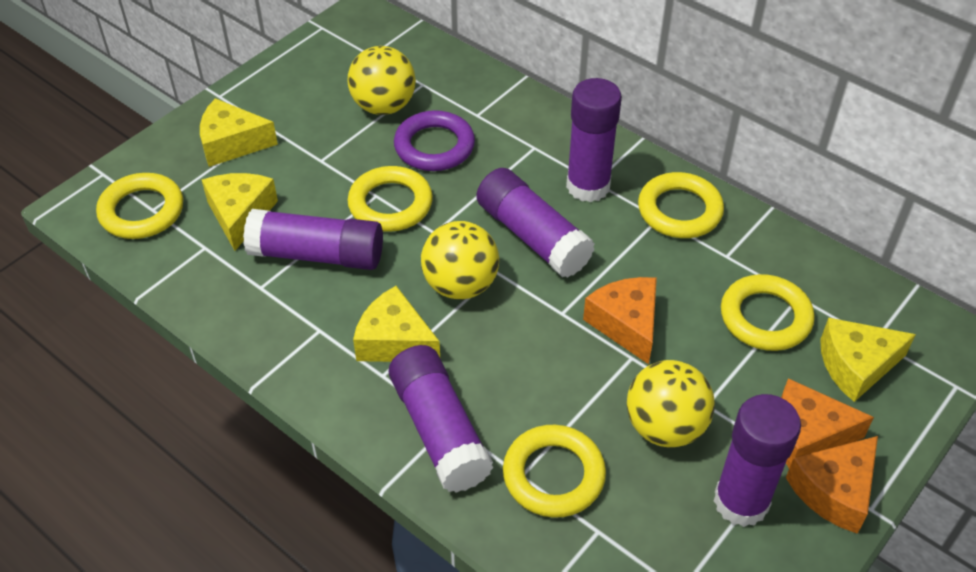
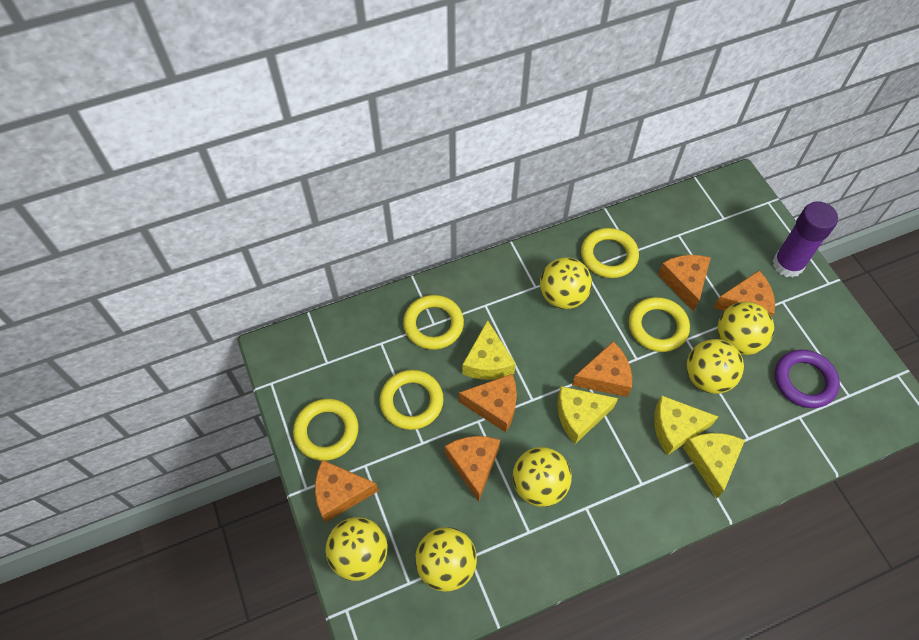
orange cheese: [583,277,657,364] [781,378,874,468] [786,436,878,534] = 3 -> [315,460,379,523] [445,436,500,501] [459,374,517,432] [572,341,632,397] [658,255,711,311] [714,271,775,317] = 6
purple glue stick: [243,209,383,270] [389,345,494,493] [476,168,595,278] [566,78,622,202] [714,394,801,527] = 5 -> [773,201,838,278] = 1
yellow ball: [348,46,416,115] [421,221,499,299] [627,360,715,447] = 3 -> [326,517,387,581] [415,527,477,592] [512,447,572,507] [540,257,592,309] [686,339,744,394] [717,302,774,355] = 6

